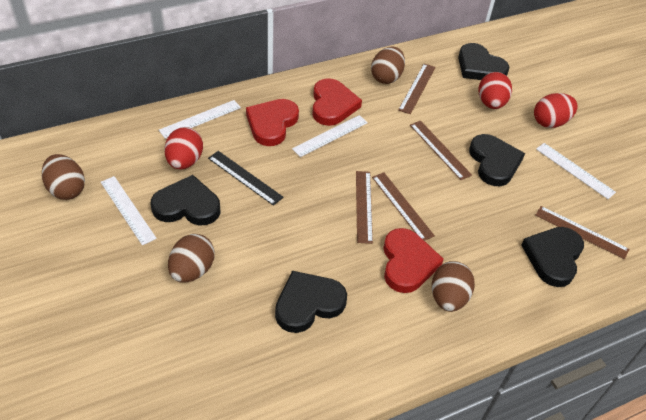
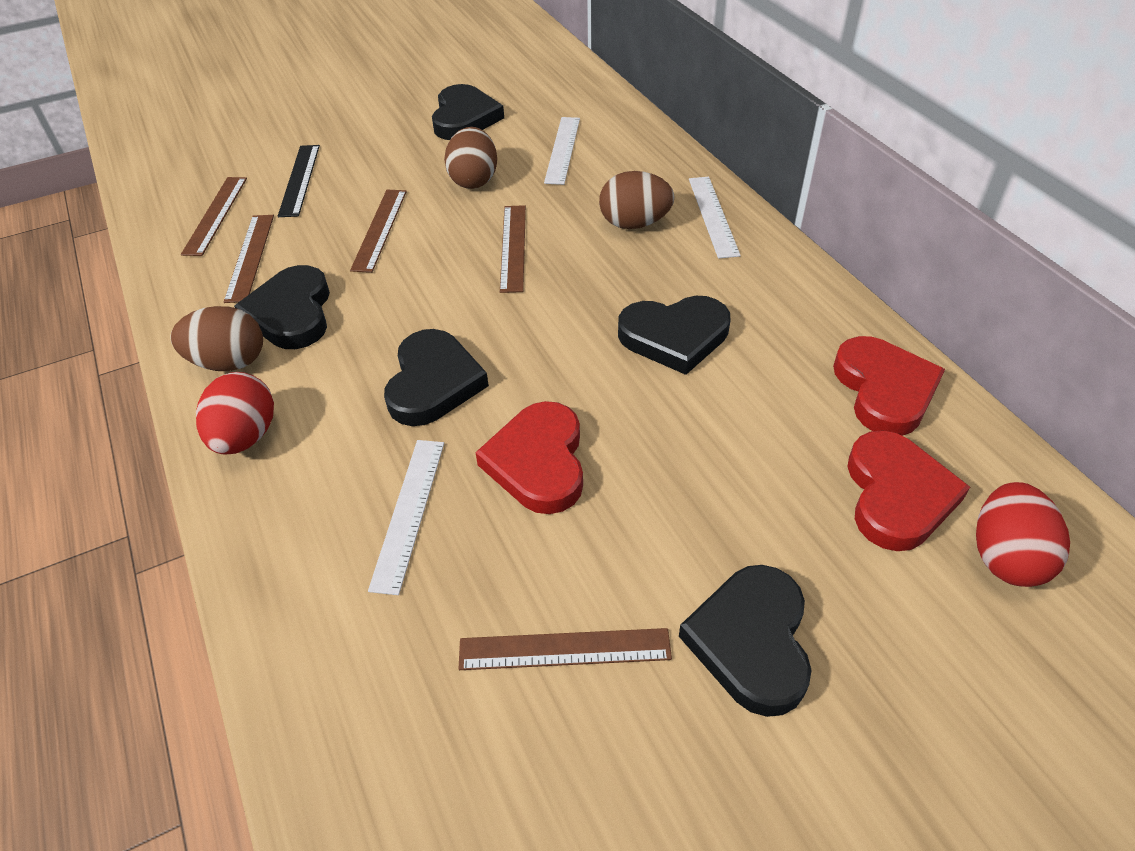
brown egg: [42,154,85,200] [168,234,215,283] [371,47,405,84] [432,261,475,312] = 4 -> [170,306,263,371] [444,127,497,189] [599,171,675,229] = 3
red egg: [164,127,203,169] [479,72,512,109] [534,93,578,128] = 3 -> [196,372,274,455] [976,482,1070,587] = 2
white ruler: [101,176,157,245] [159,100,241,139] [292,115,368,157] [536,143,616,199] = 4 -> [368,440,444,595] [544,117,580,185] [689,177,741,259] = 3

